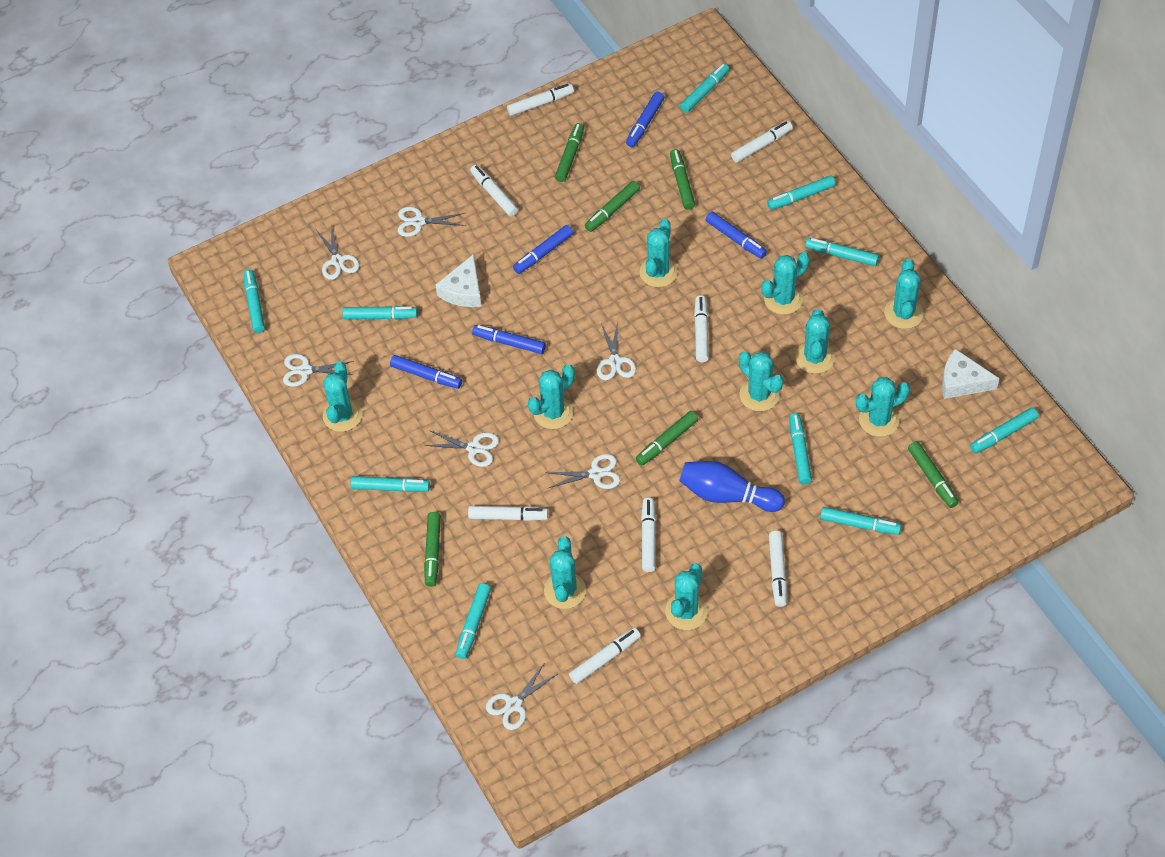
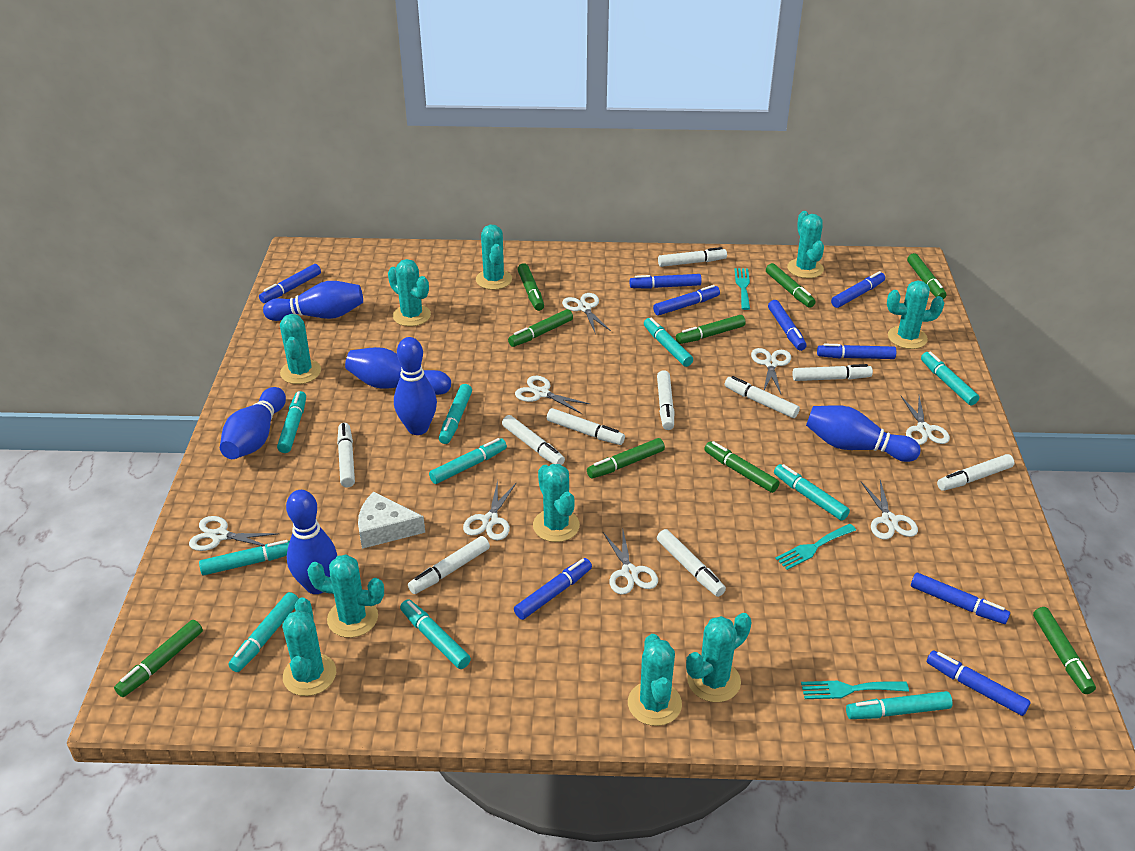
blue bowling pin: [679,461,785,512] = 1 -> [220,387,286,459] [263,281,363,321] [286,490,337,594] [345,347,451,395] [394,337,437,435] [806,405,921,462] = 6
blue marker: [390,355,462,389] [472,325,546,354] [513,225,573,274] [626,92,664,147] [706,212,767,259] = 5 -> [259,264,321,303] [514,558,592,620] [630,274,702,289] [653,285,720,315] [768,300,807,351] [817,344,896,359] [831,271,885,308] [911,573,1010,624] [927,651,1030,716] = 9
green marker: [424,512,441,587] [555,123,584,182] [585,181,640,232] [636,411,698,465] [670,149,695,210] [908,441,959,508] = 6 -> [114,620,203,697] [508,309,573,347] [517,263,544,311] [587,438,665,479] [676,315,746,344] [704,441,780,493] [766,263,816,308] [907,253,947,299] [1033,607,1096,694] = 9
turquoise fork: none = 0 -> [734,268,750,310] [775,524,856,570] [801,681,909,699] = 3
white cheese: [435,254,481,307] [942,349,999,399] = 2 -> [358,492,425,549] = 1
white marker: [468,506,548,521] [470,165,518,217] [507,84,574,116] [569,628,641,684] [641,498,656,572] [694,295,709,362] [731,121,793,163] [769,531,787,607] = 8 -> [337,423,355,487] [408,536,490,594] [502,415,565,465] [547,408,625,445] [657,370,674,430] [657,529,726,597] [658,247,727,267] [725,376,800,418] [792,364,873,381] [937,454,1014,491] = 10
white scissors: [283,354,354,387] [316,224,359,280] [398,207,465,237] [424,430,499,467] [486,664,557,730] [545,454,620,489] [597,322,636,380] = 7 -> [189,516,279,551] [463,480,517,540] [515,376,590,413] [562,293,611,334] [603,531,658,595] [751,348,791,394] [861,480,918,540] [901,396,950,445] = 8

